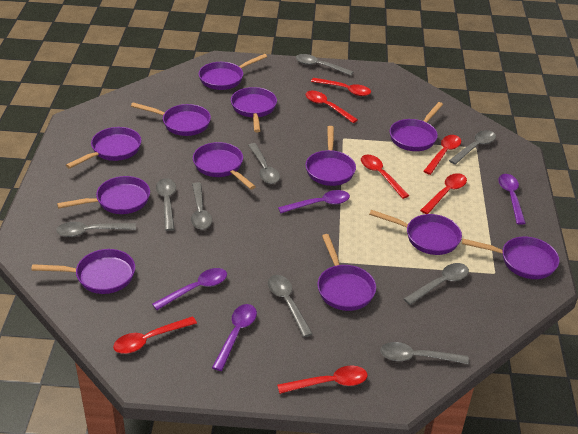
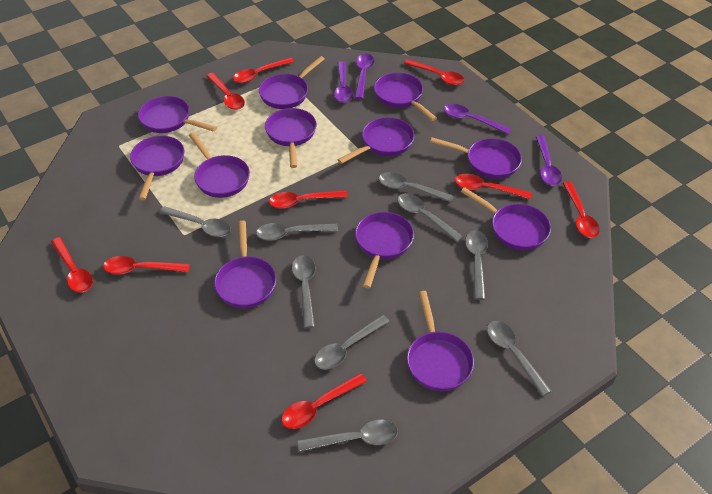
red spoon: [113,316,197,354] [277,365,368,394] [305,90,358,123] [311,78,371,96] [361,155,409,199] [420,173,467,214] [423,135,461,175] = 7 -> [51,237,93,293] [103,256,190,275] [206,73,245,110] [233,57,294,83] [269,190,348,209] [281,373,367,429] [404,59,465,85] [455,174,532,200] [563,181,600,238] = 9

